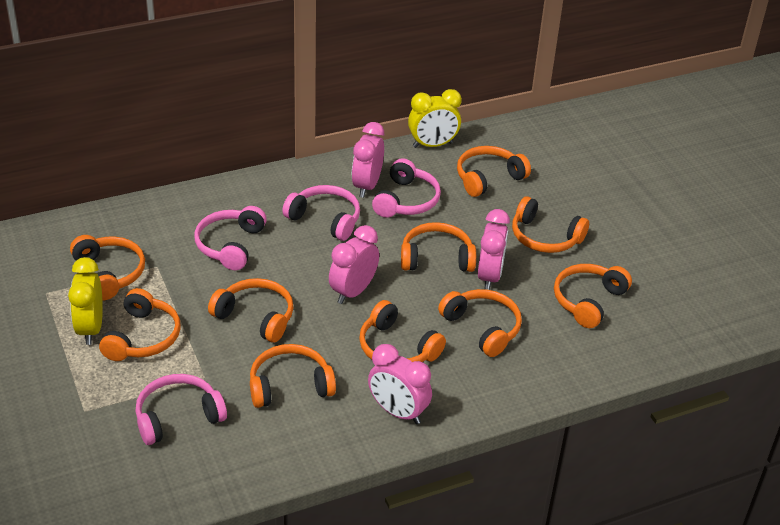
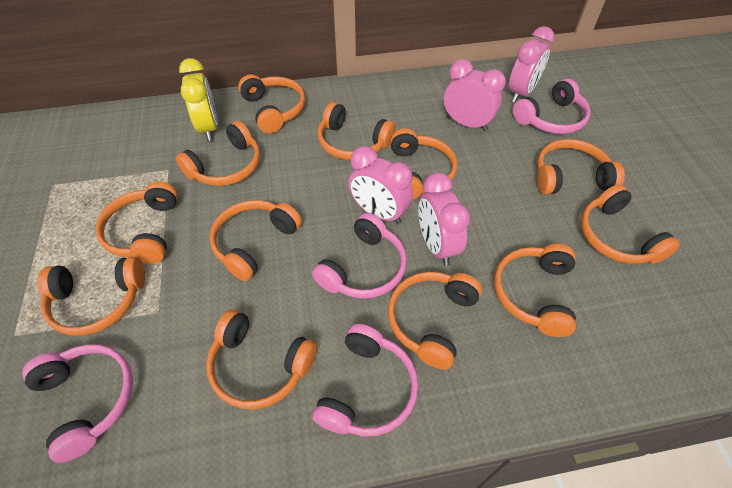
orange headphones: [70,235,145,301] [99,288,181,361] [208,278,294,343] [250,344,336,408] [359,300,446,362] [401,222,476,272] [438,289,522,357] [457,146,531,197] [512,196,589,253] [554,264,632,328] = 10 -> [37,256,145,336] [95,181,178,263] [176,121,260,186] [206,310,317,409] [209,200,302,281] [238,74,305,133] [318,102,395,160] [388,272,482,370] [391,128,457,200] [494,244,576,337] [537,139,625,194] [581,184,680,264] = 12
yellow clock: [68,257,103,345] [408,89,462,148] = 2 -> [179,58,218,141] = 1

